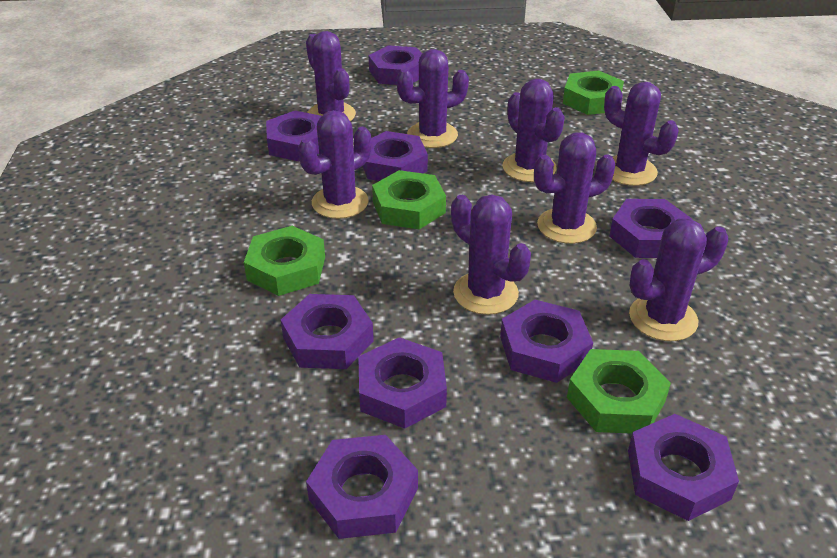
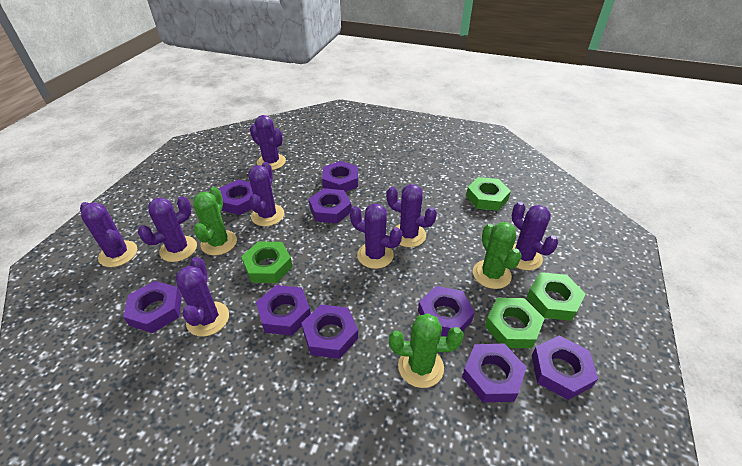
green cactus: none = 0 -> [193,187,237,255] [389,313,464,388] [473,222,522,289] = 3

